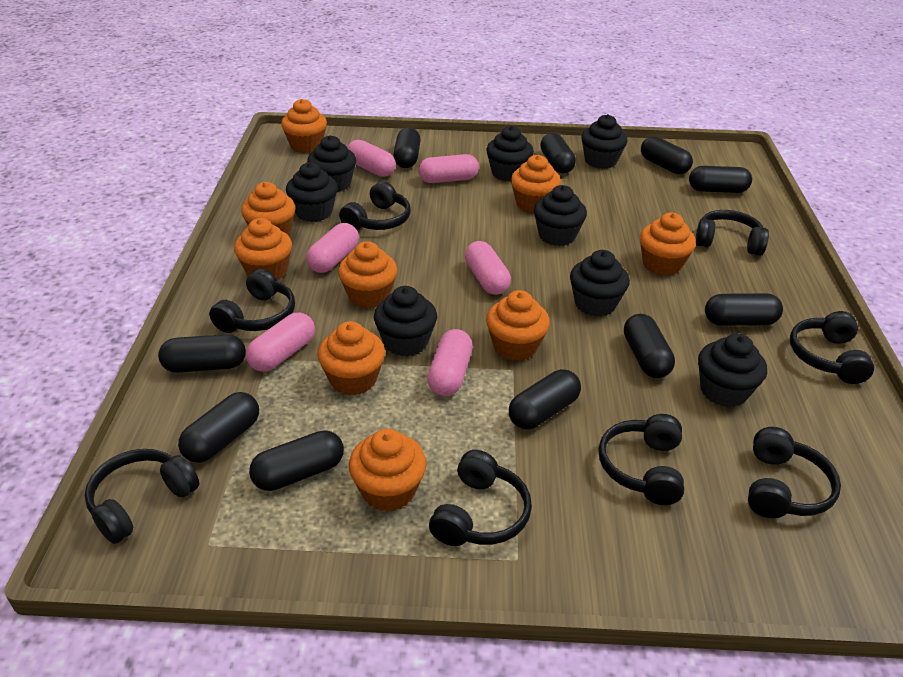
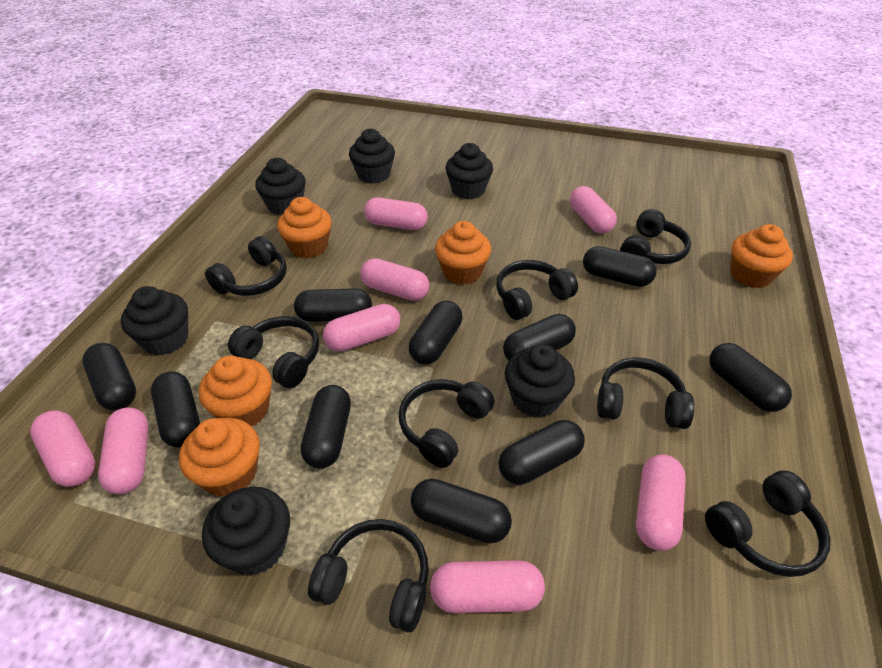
black cupcake: [286,162,338,222] [307,135,356,192] [374,286,437,357] [486,126,534,182] [534,185,587,246] [570,250,630,317] [581,114,628,169] [698,333,767,407] = 8 -> [121,286,188,355] [202,487,290,576] [255,158,306,215] [349,129,395,184] [445,143,493,199] [505,344,575,418] = 6
orange cupcake: [234,218,292,280] [241,182,295,236] [281,99,327,153] [318,321,385,395] [338,241,398,308] [349,429,427,512] [486,290,550,361] [511,155,561,213] [640,213,696,276] = 9 -> [179,418,260,497] [199,356,272,426] [277,197,332,258] [435,221,491,285] [731,224,793,288] = 5
pink capsule: [246,313,315,372] [306,223,359,273] [347,140,396,177] [418,154,479,183] [427,329,473,396] [465,241,511,295] = 6 -> [30,410,95,487] [98,407,149,494] [323,304,400,352] [360,258,429,301] [364,197,428,230] [430,560,545,613] [570,186,617,234] [636,454,686,551] = 8

